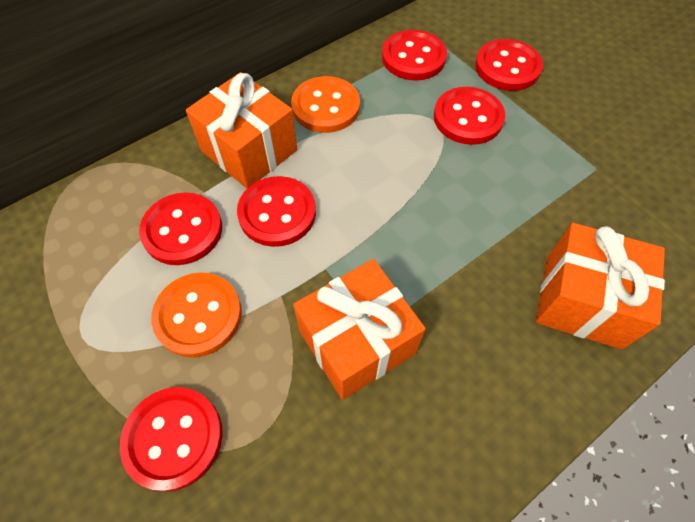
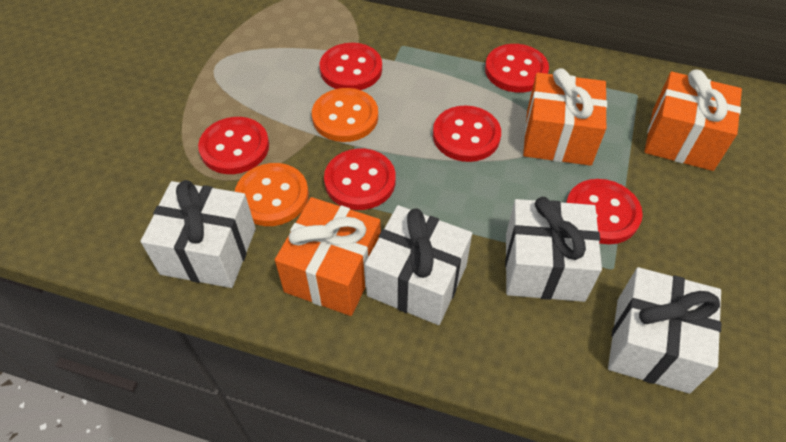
white gift: none = 0 -> [141,180,256,288] [365,205,472,325] [505,197,602,302] [608,267,721,393] = 4

